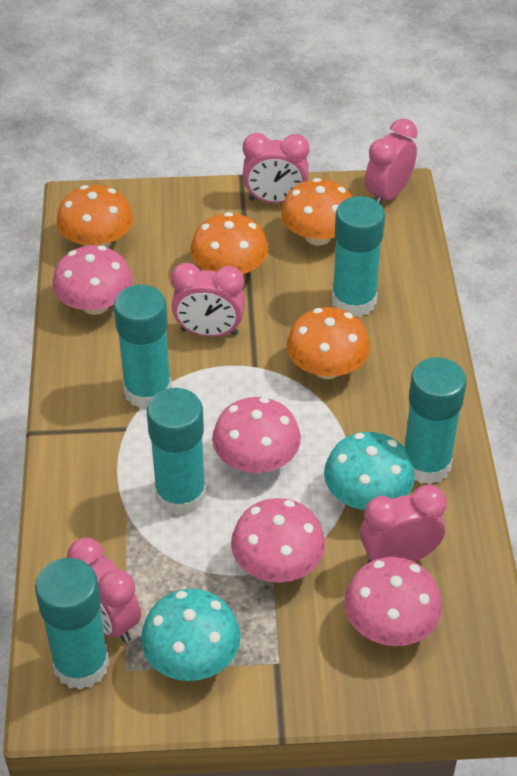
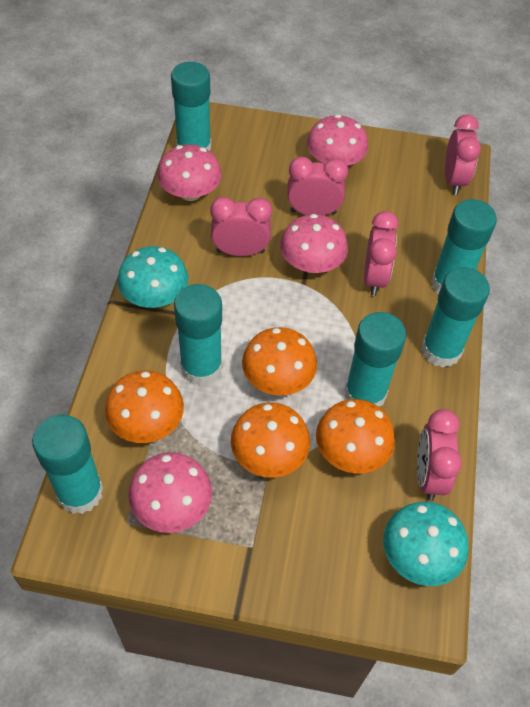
turquoise glue stick: [35,558,110,690] [114,285,172,409] [147,388,206,516] [332,196,385,317] [404,357,467,485] = 5 -> [32,414,103,514] [171,62,211,151] [174,284,223,386] [345,312,406,407] [421,267,490,367] [431,199,497,294] = 6

